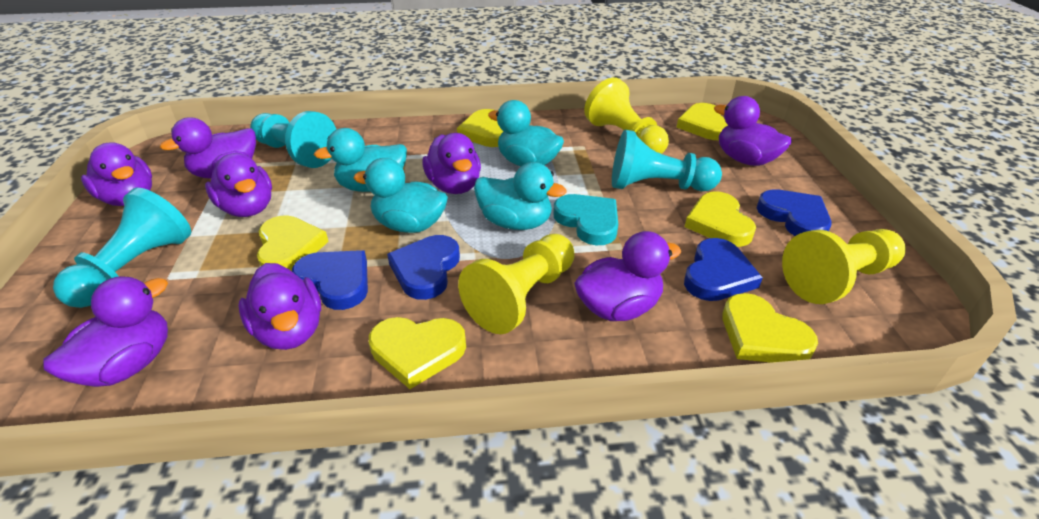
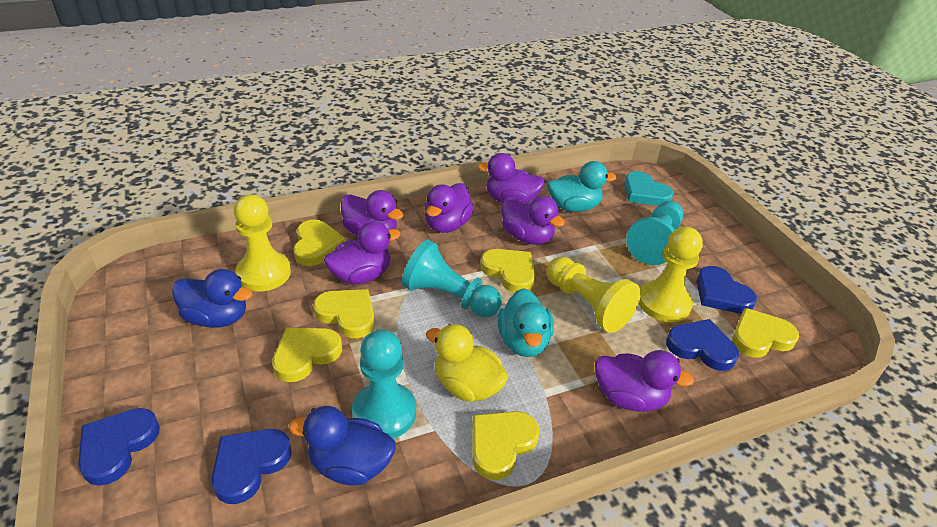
blue duck: none = 0 -> [172,269,252,328] [289,406,396,485] = 2
purple duck: [43,276,168,387] [81,143,152,206] [160,118,256,178] [205,153,272,217] [239,263,321,350] [422,133,481,194] [574,231,681,321] [714,96,792,166] = 8 -> [324,221,401,284] [341,190,403,236] [425,183,474,233] [477,153,545,203] [502,196,565,245] [595,350,694,411] = 6
turquoise duck: [314,128,407,192] [354,158,448,233] [474,162,567,230] [488,100,564,166] = 4 -> [498,288,554,357] [547,161,617,212] = 2
yellow duck: none = 0 -> [426,324,508,402] = 1

